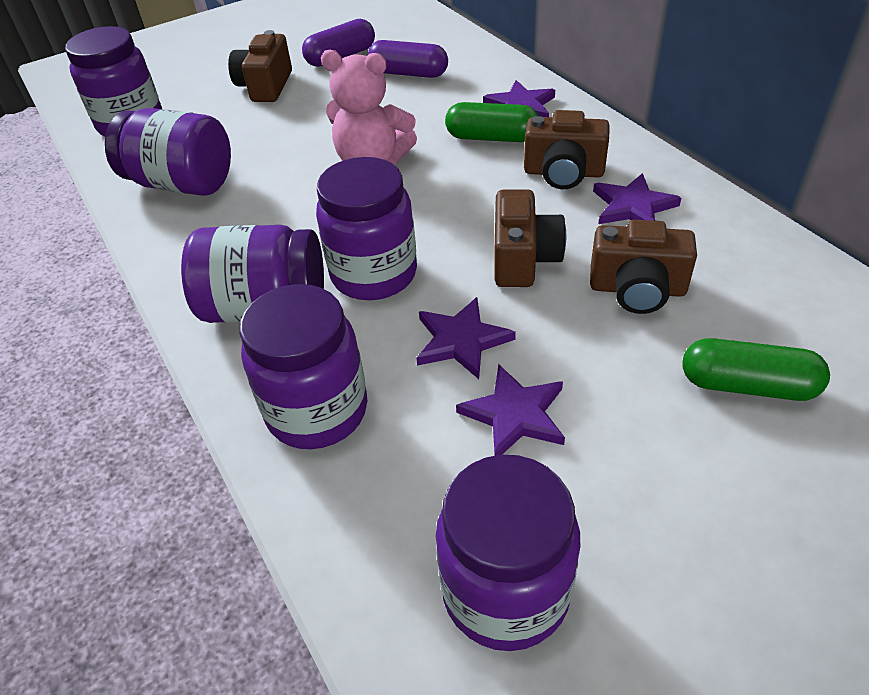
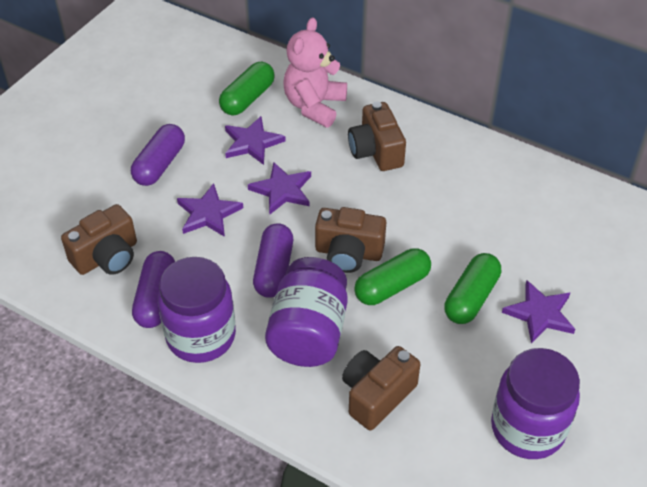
green capsule: [445,102,538,142] [682,338,830,401] = 2 -> [219,62,275,115] [354,248,431,305] [444,253,501,324] = 3
purple capsule: [302,19,375,67] [368,40,448,78] = 2 -> [131,124,185,186] [132,251,175,328] [253,223,293,298] = 3
purple jar: [65,26,162,137] [105,108,231,196] [181,225,324,323] [239,284,367,449] [316,157,417,300] [436,455,580,651] = 6 -> [158,257,236,363] [265,257,347,367] [491,348,580,459] = 3

